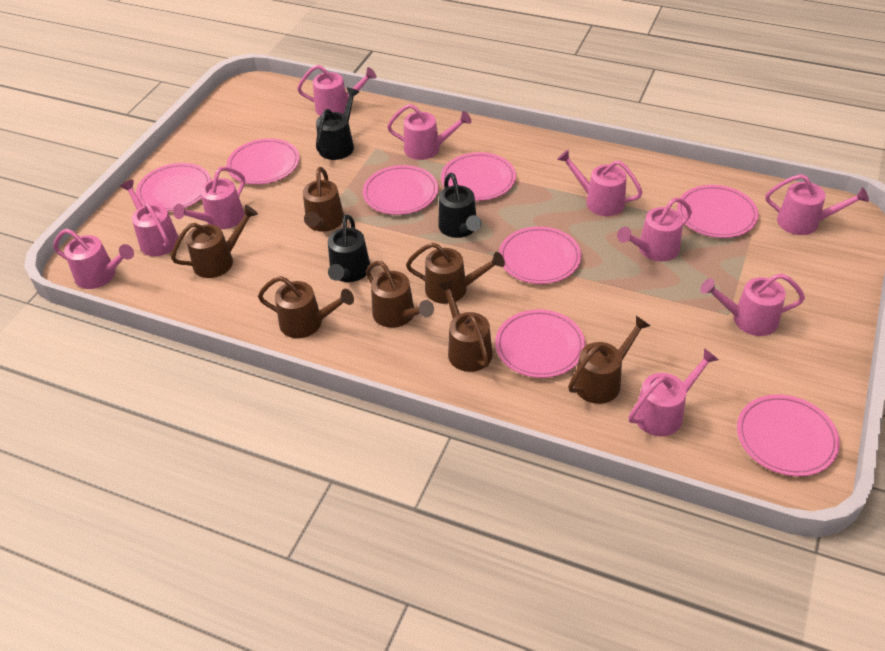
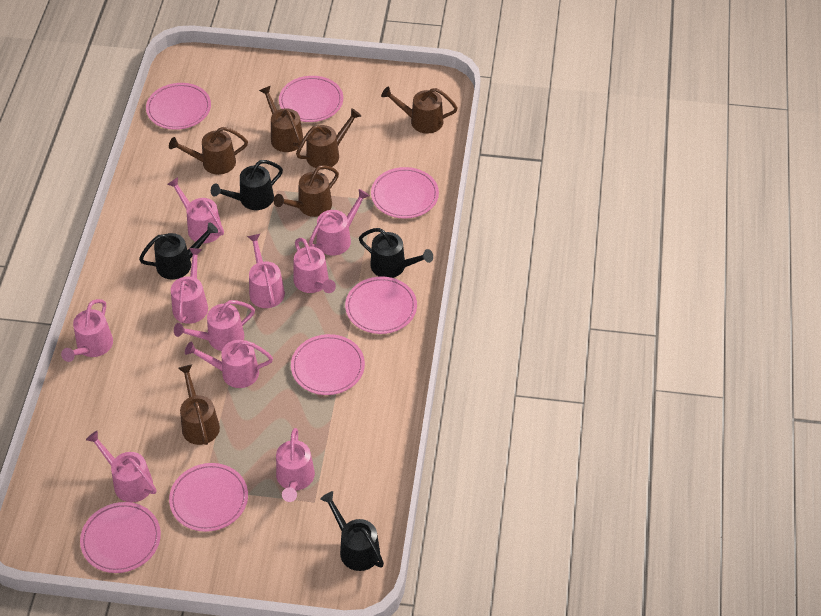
black watering can: [316,88,359,160] [328,214,370,282] [438,173,481,238] = 3 -> [139,222,218,279] [211,160,283,210] [320,491,384,571] [359,228,433,278] = 4
brown watering can: [171,205,258,278] [258,276,354,338] [303,167,344,232] [366,261,434,328] [406,242,505,304] [438,280,493,372] [568,316,651,404] = 7 -> [169,127,248,175] [178,365,220,445] [259,86,303,152] [273,165,339,217] [296,108,361,168] [381,87,458,134] = 6
pink plate: [136,163,211,211] [227,138,299,185] [363,165,438,215] [441,152,516,201] [495,309,585,378] [499,226,581,284] [677,185,758,238] [737,394,840,476] = 8 -> [80,502,161,573] [146,83,211,130] [169,463,248,532] [279,76,343,122] [291,334,365,395] [345,276,417,334] [371,167,439,219] = 7

